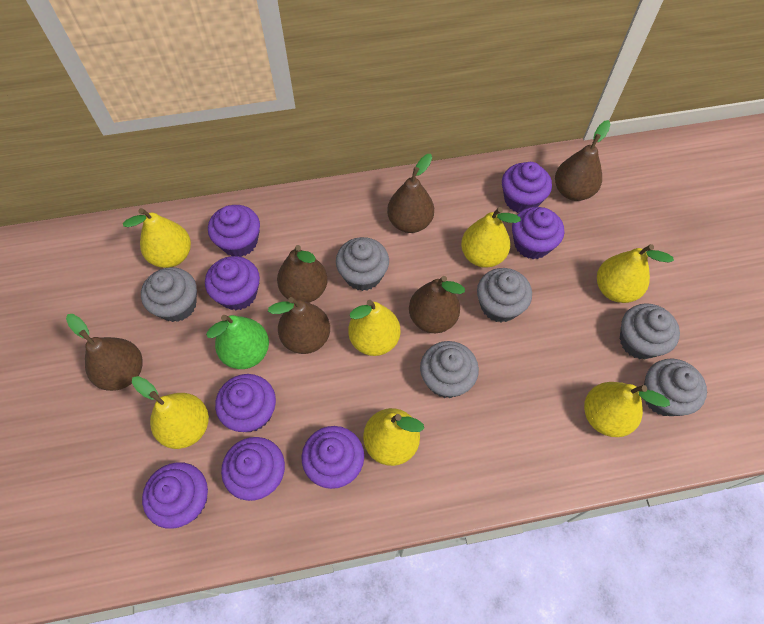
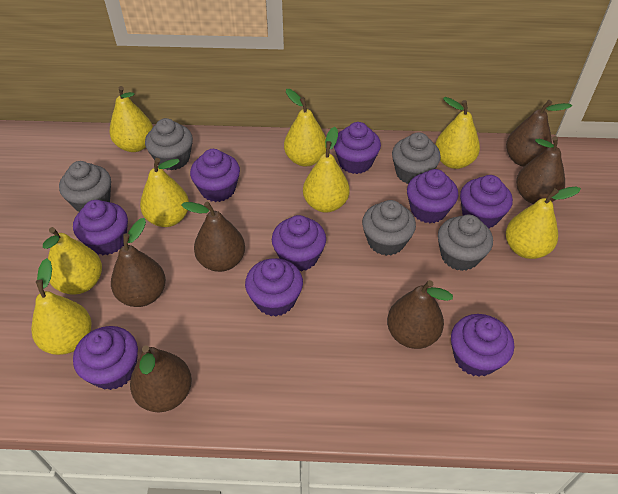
green pear: [206,315,269,369] = 1 -> none = 0
grey cupcake: [141,267,197,322] [336,237,389,291] [420,341,479,398] [477,268,532,322] [620,303,680,359] [644,358,707,416] = 6 -> [59,161,111,212] [145,118,193,170] [362,200,416,256] [392,132,441,184] [438,215,493,271] = 5
purple cupcake: [142,462,208,529] [205,256,260,310] [208,205,260,257] [215,374,276,432] [221,437,285,501] [302,426,364,489] [502,162,552,213] [512,207,564,259] = 8 -> [73,200,128,255] [73,326,138,390] [190,149,240,202] [245,258,303,316] [272,215,326,272] [334,122,381,174] [407,169,458,223] [451,314,514,377] [460,175,513,229] = 9
yellow pear: [123,208,191,268] [132,376,209,449] [348,300,400,356] [363,408,424,466] [461,207,521,268] [584,382,670,437] [597,244,674,303] = 7 -> [31,258,91,355] [43,227,102,294] [109,86,153,152] [140,158,189,227] [284,89,326,167] [303,127,350,213] [435,97,480,169] [506,186,581,259] = 8

